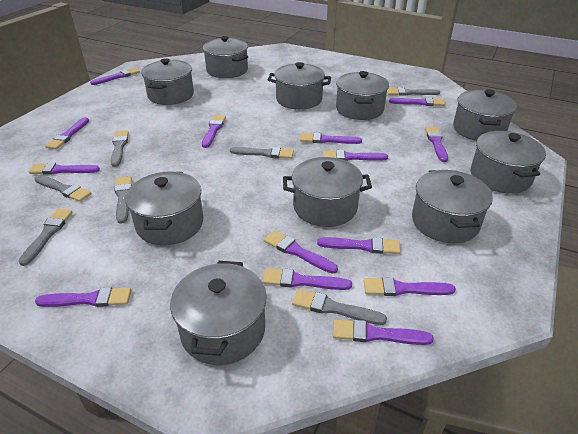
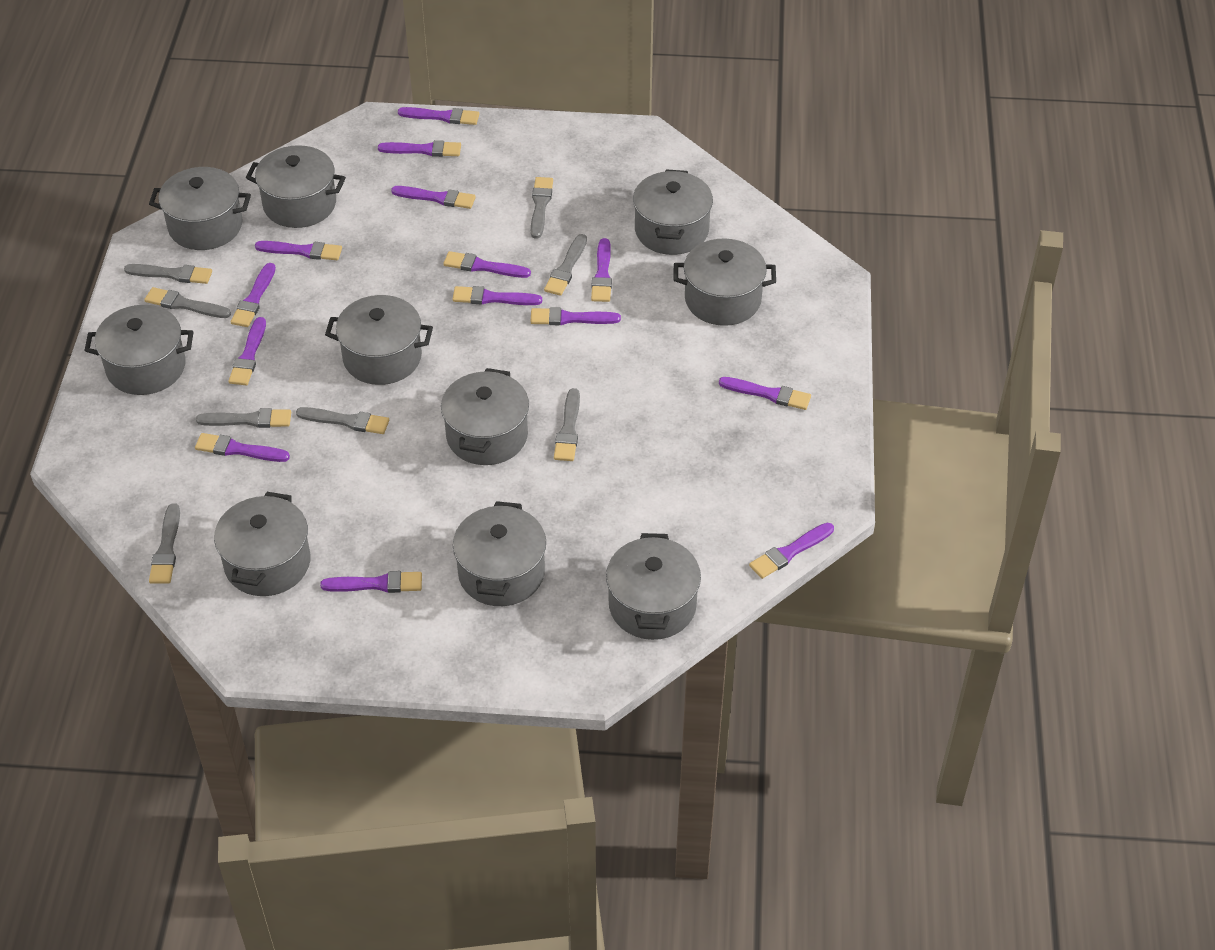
grey brush: [18,209,73,266] [34,175,92,202] [111,131,129,167] [114,176,132,224] [230,147,294,159] [292,289,387,325] [387,87,440,96] = 7 -> [124,264,212,284] [144,287,231,318] [149,503,180,584] [196,408,291,428] [296,407,389,434] [531,177,553,239] [544,234,587,296] [554,388,580,461] = 8

